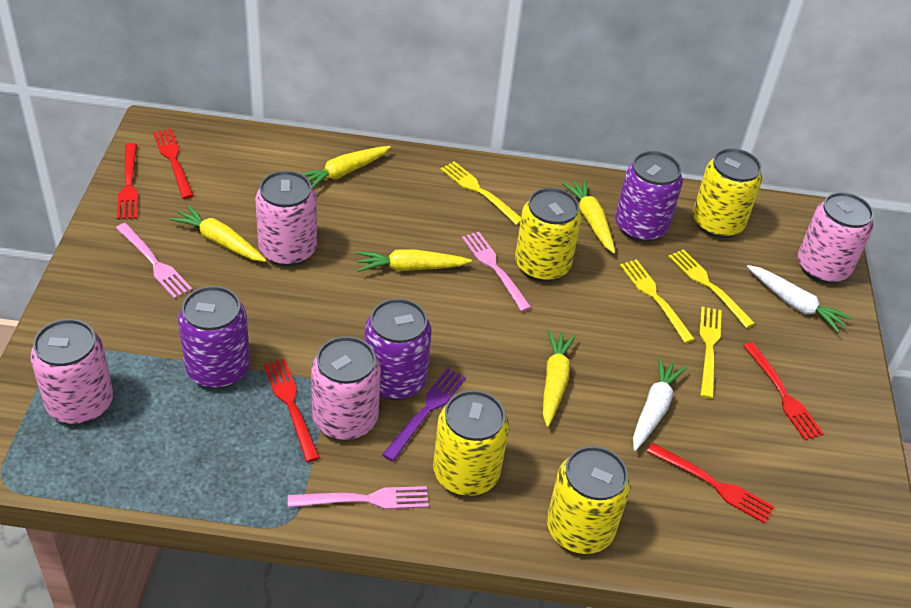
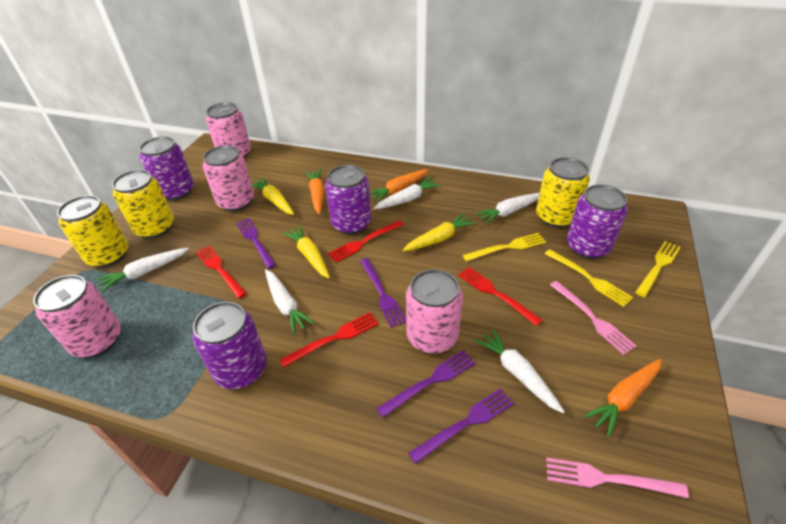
orange carrot: none = 0 -> [305,169,324,214] [370,169,429,203] [584,359,662,437] = 3
pink fork: [116,223,192,299] [288,486,429,509] [462,232,532,312] = 3 -> [546,458,689,498] [550,281,637,355] = 2
purple can: [178,286,250,389] [364,298,432,400] [615,151,683,242] = 3 -> [139,136,194,200] [192,302,267,389] [325,165,371,235] [567,184,628,259] = 4
purple fork: [382,368,466,462] = 1 -> [236,218,276,269] [360,258,406,328] [376,350,476,418] [408,388,514,464] = 4
red fork: [117,143,138,220] [153,129,194,199] [264,359,320,462] [647,443,775,524] [743,342,824,440] = 5 -> [196,246,247,299] [279,312,379,367] [327,220,404,263] [458,267,543,326] = 4
white carrot: [633,357,687,451] [747,265,852,333] = 2 -> [96,248,189,292] [265,269,315,335] [374,177,441,209] [474,328,565,413] [475,193,540,225] = 5
yellow can: [433,390,509,496] [515,188,582,282] [547,446,630,554] [693,148,762,238] = 4 -> [57,195,128,268] [112,170,174,239] [536,157,590,228] = 3
yellow carrot: [170,205,267,262] [302,146,391,188] [357,249,472,272] [543,329,576,427] [562,179,615,254] = 5 -> [251,177,294,215] [282,225,330,278] [403,213,476,252] = 3
yellow fork: [440,161,521,225] [620,259,695,343] [668,249,755,328] [699,307,722,399] = 4 -> [463,233,546,261] [545,249,633,307] [635,241,681,297] = 3

